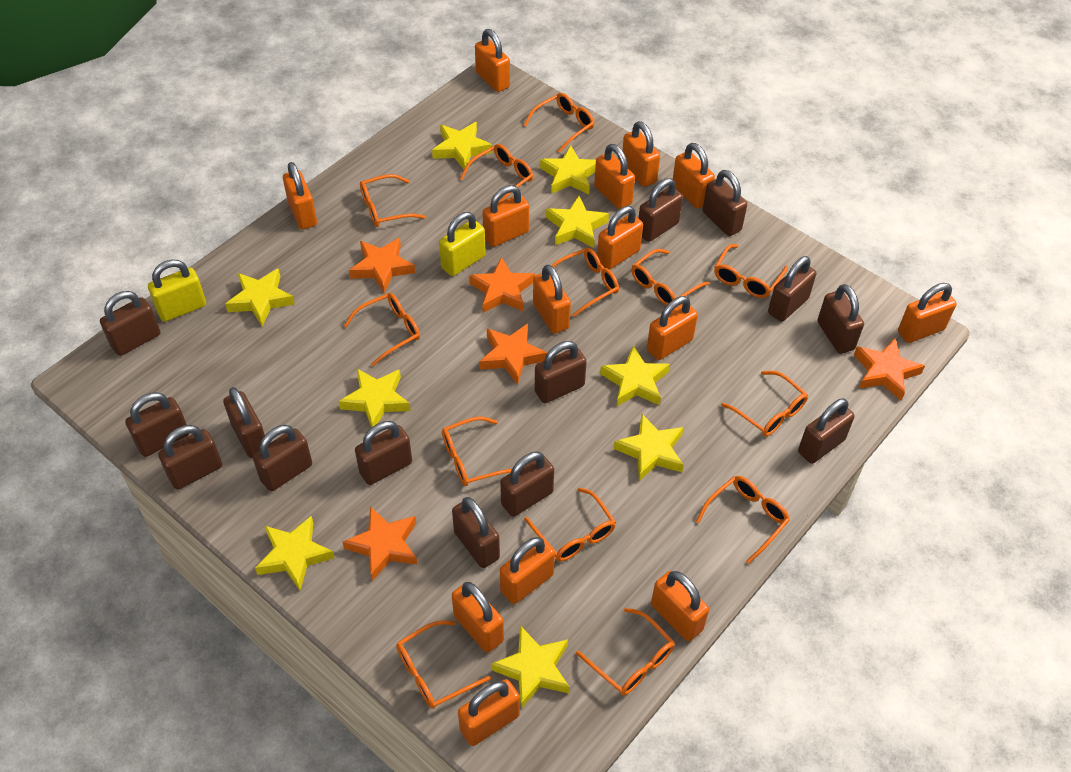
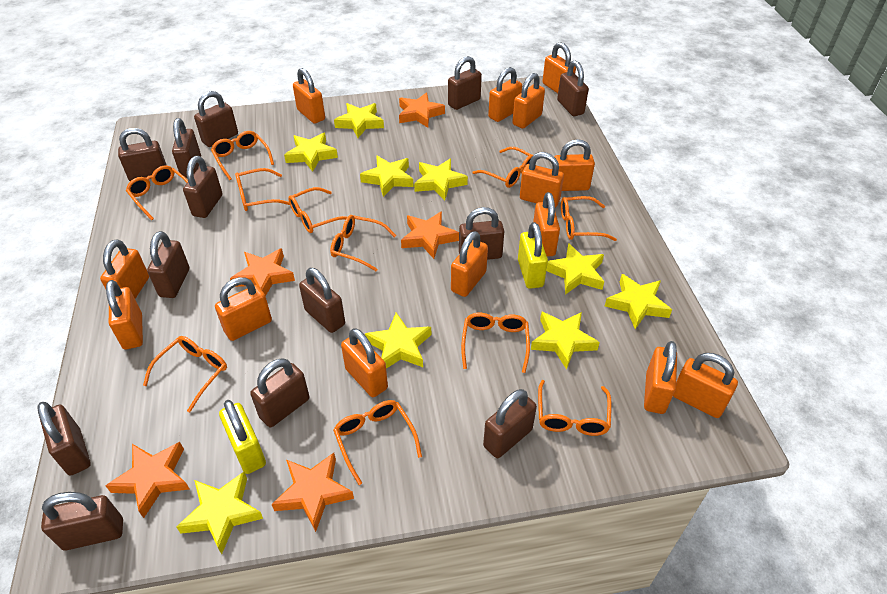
brown padlock: [100,291,160,356] [125,392,189,457] [158,425,222,490] [223,387,265,458] [253,425,312,491] [355,421,412,485] [452,497,500,568] [500,451,554,517] [535,341,587,403] [639,178,683,242] [703,170,747,236] [768,256,816,322] [798,398,855,464] [817,284,864,354] = 14 -> [37,402,91,476] [41,492,123,550] [118,128,166,181] [147,231,189,298] [172,118,201,178] [183,156,223,218] [194,91,238,147] [250,358,309,427] [299,268,345,333] [448,56,482,110] [459,207,504,260] [483,389,537,458] [557,60,589,116] = 13
orange glasses: [344,293,420,366] [360,174,426,227] [396,620,491,709] [442,417,512,486] [460,144,533,203] [523,93,594,153] [524,488,616,561] [551,248,619,317] [576,608,675,695] [631,249,709,306] [696,476,790,564] [714,244,788,298] [721,371,808,436] = 13 -> [126,165,188,220] [143,336,227,412] [211,131,274,180] [235,168,290,211] [288,187,347,233] [330,215,396,271] [333,400,422,485] [461,313,530,373] [472,147,533,188] [538,380,612,436] [561,196,617,241] = 11

